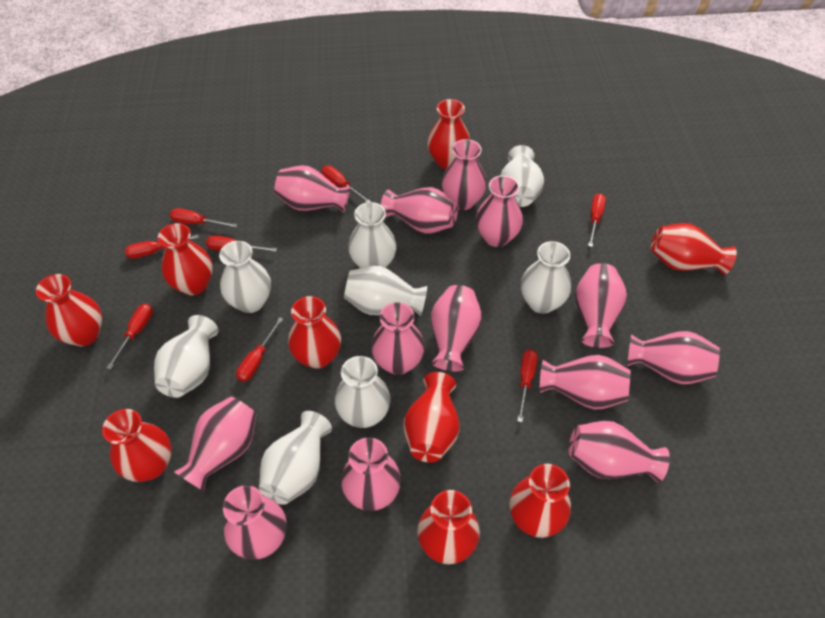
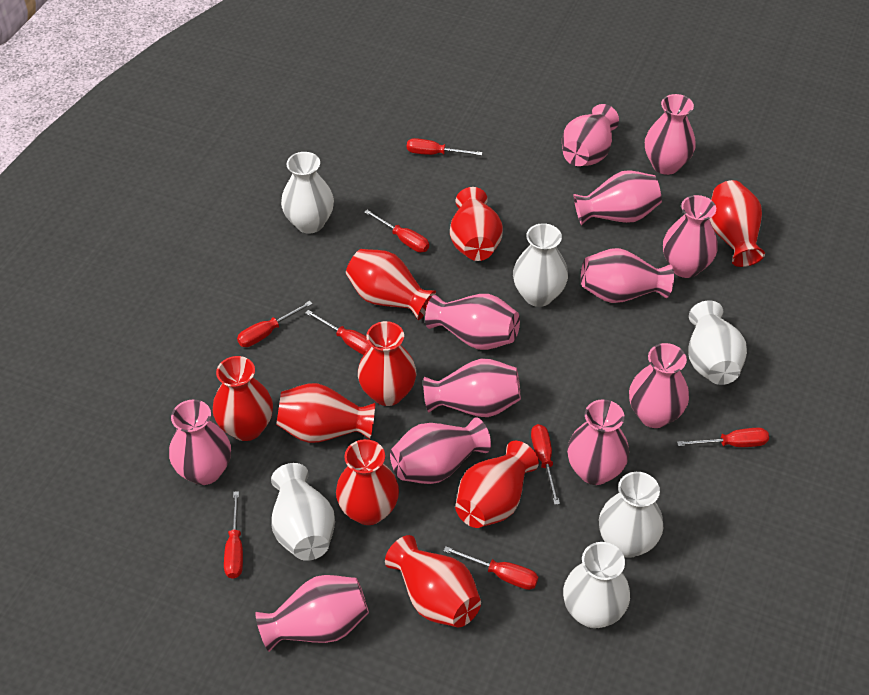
pink vase: [174,396,256,492] [223,485,286,560] [274,165,350,213] [341,437,401,511] [371,302,425,375] [381,187,458,233] [431,285,482,372] [442,139,487,210] [476,175,523,247] [540,355,631,409] [569,421,670,483] [575,263,627,348] [627,331,720,384] = 13 -> [169,400,231,485] [255,575,369,652] [390,417,491,484] [423,359,521,417] [425,294,520,350] [562,104,619,166] [567,399,629,485] [574,170,662,225] [581,248,674,303] [629,343,689,428] [645,94,695,175] [663,195,718,278] = 12
white vase: [154,315,218,398] [219,241,271,313] [259,411,332,505] [335,356,390,428] [344,266,427,316] [348,202,396,268] [500,145,544,207] [521,241,571,314] = 8 -> [271,463,335,561] [281,152,334,234] [513,223,568,307] [563,542,630,628] [599,472,663,558] [688,300,747,385] = 6

